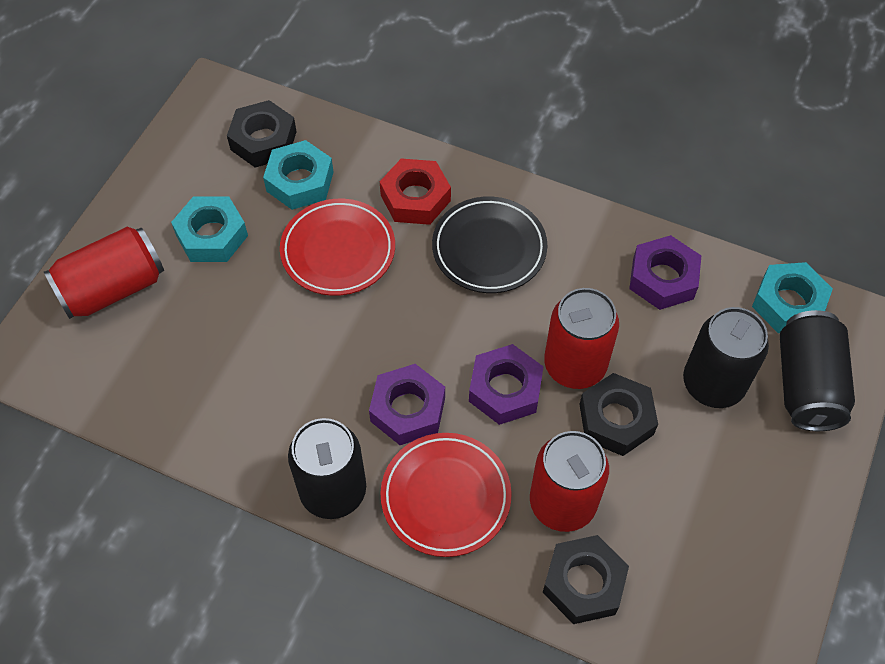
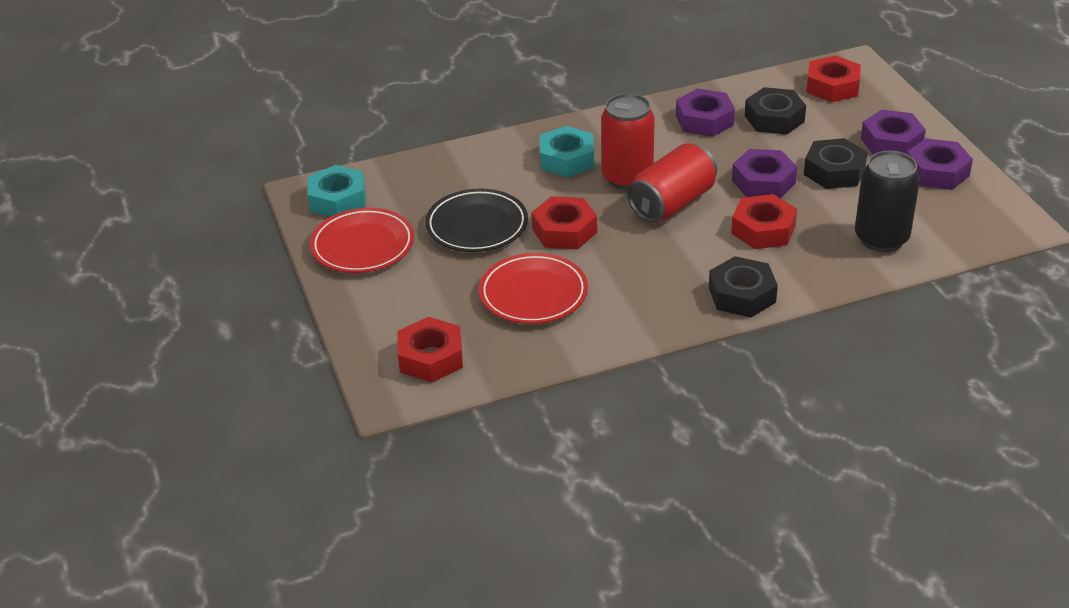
black can: [288,418,366,519] [683,307,769,408] [780,310,855,431] = 3 -> [855,151,920,252] = 1
purple nut: [369,364,445,445] [469,344,544,425] [629,235,702,310] = 3 -> [676,88,735,137] [732,149,797,198] [861,109,926,155] [907,138,973,190] = 4
red can: [44,227,164,319] [530,431,609,532] [544,288,619,389] = 3 -> [601,93,655,190] [627,143,717,223] = 2
red nut: [380,158,451,225] = 1 -> [398,317,463,382] [531,196,597,249] [731,194,797,249] [806,55,861,102] = 4
turquoise nut: [171,197,248,262] [263,140,333,210] [752,262,833,333] = 3 -> [308,165,366,217] [540,126,594,178] = 2

